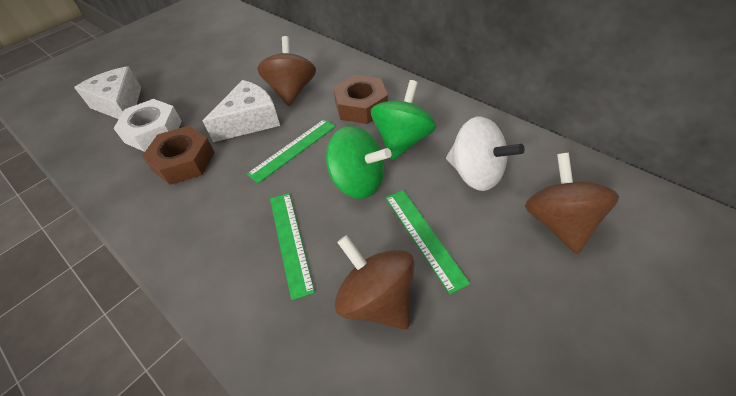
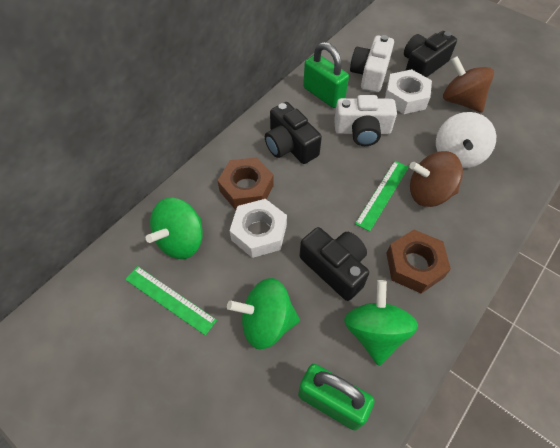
black camera: none = 0 -> [265,102,322,164] [300,227,369,301] [404,31,457,77] = 3
brown spinning top: [257,36,316,106] [335,235,415,330] [525,153,619,254] = 3 -> [409,151,463,207] [443,56,494,113] = 2
green padlock: none = 0 -> [298,364,375,430] [303,42,349,108] = 2
green ruler: [247,119,336,183] [270,193,315,300] [386,190,470,294] = 3 -> [125,266,217,336] [355,161,409,232] = 2
green spinning top: [326,126,392,199] [371,80,436,160] = 2 -> [146,197,203,259] [227,278,300,350] [344,280,418,366] = 3
white camera: none = 0 -> [334,95,397,146] [350,35,394,92] = 2
white cheese: [74,66,141,119] [203,80,280,142] = 2 -> none = 0
white nut: [113,99,181,152] = 1 -> [230,199,287,258] [385,69,432,114] = 2

